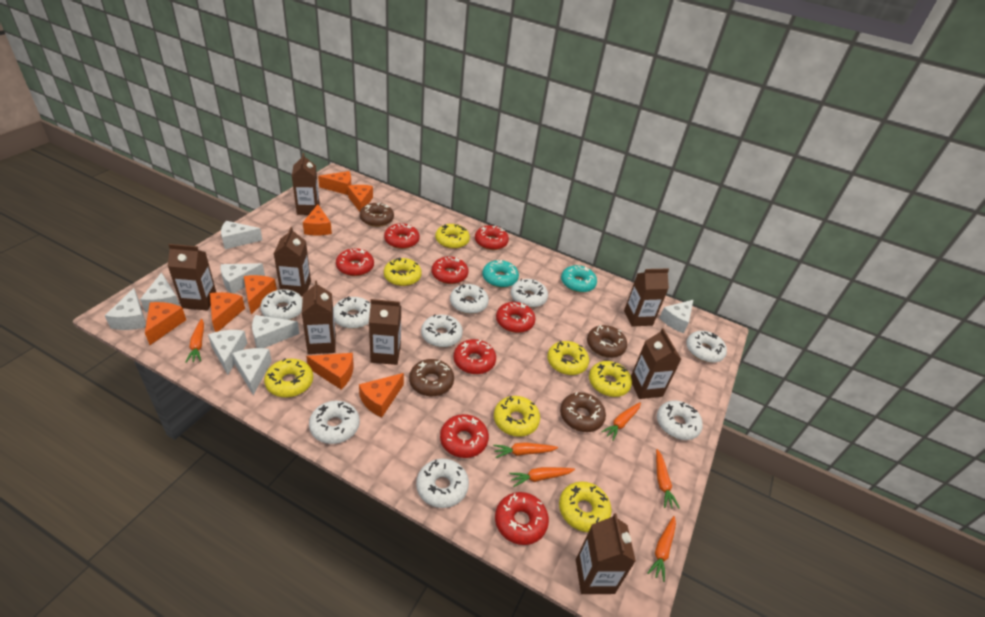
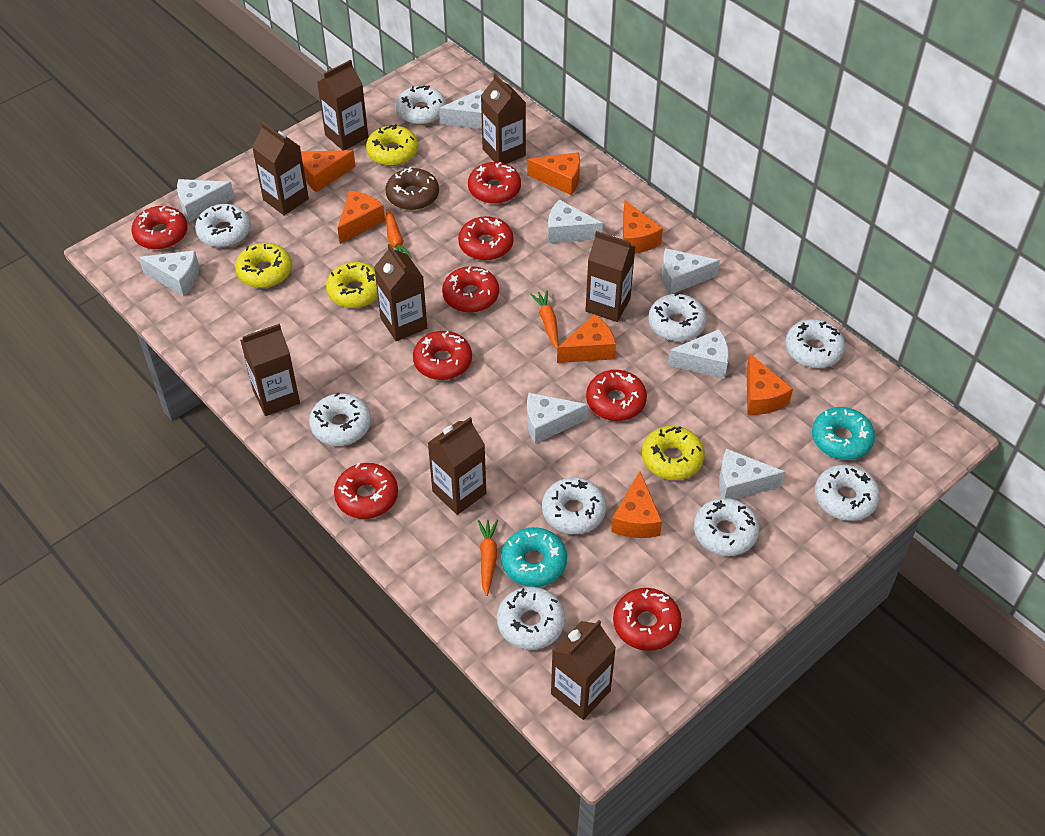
brown donut: [360,203,394,227] [409,359,454,396] [560,392,606,432] [587,325,627,358] = 4 -> [385,167,439,210] = 1
orange carrot: [185,319,204,363] [493,442,558,458] [509,467,575,487] [601,402,641,441] [648,516,676,582] [656,449,680,508] = 6 -> [386,209,412,258] [478,519,498,596] [530,290,559,349] = 3
orange cheese: [145,302,186,345] [210,292,245,332] [244,275,277,314] [303,204,332,236] [306,353,354,390] [318,171,351,195] [348,185,373,212] [359,373,404,417] = 8 -> [301,150,356,193] [338,191,385,244] [527,152,580,195] [557,314,616,363] [611,471,662,538] [623,200,663,253] [747,354,793,415] = 7
yellow donut: [264,358,313,397] [384,257,422,286] [435,224,470,249] [494,396,540,437] [547,341,589,375] [559,481,612,532] [589,361,632,397] = 7 -> [235,243,292,288] [326,262,378,308] [366,124,418,166] [642,426,705,480] = 4

